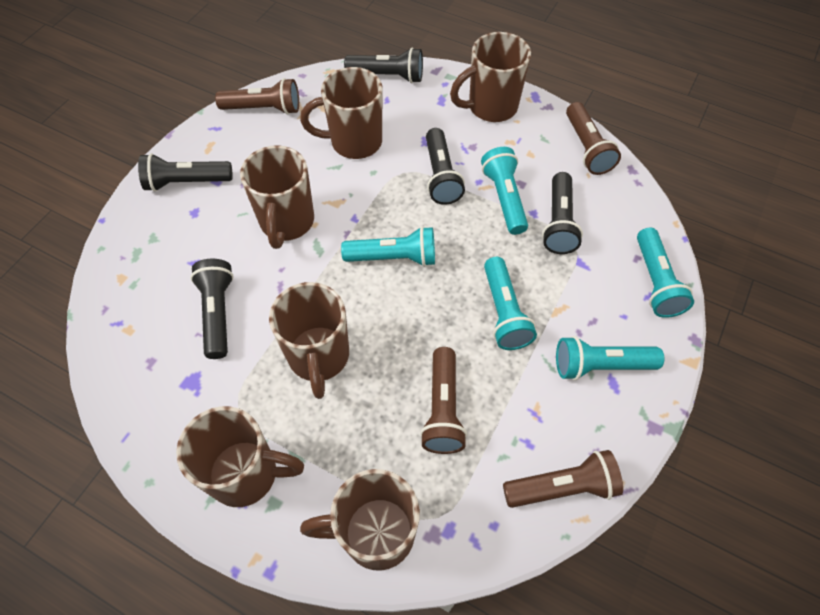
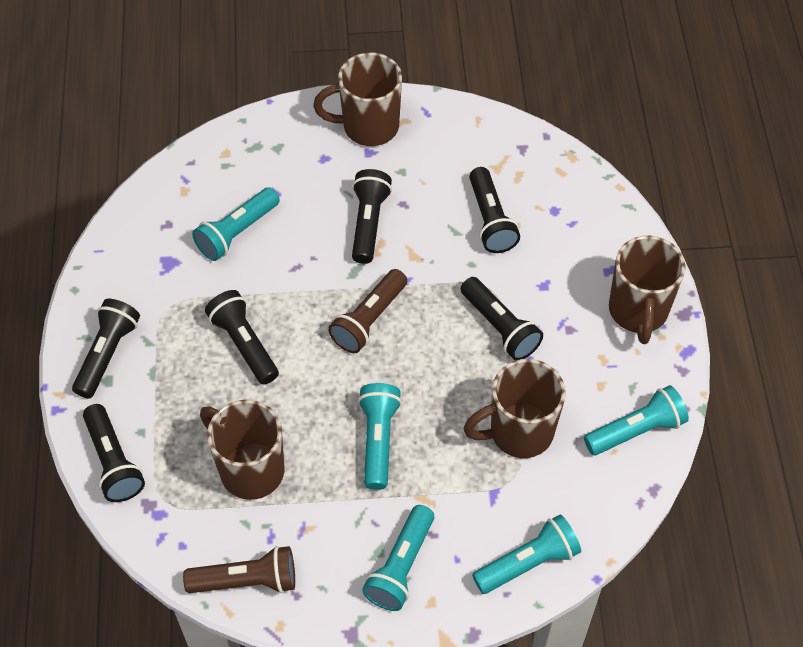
black flashlight: [138,153,233,192] [190,259,234,359] [344,47,423,83] [426,128,465,205] [542,172,583,254] = 5 -> [72,299,140,399] [83,404,145,502] [205,290,279,385] [352,169,392,264] [461,277,543,360] [469,167,520,253] = 6
brown flashlight: [215,78,299,115] [420,347,467,454] [503,450,623,508] [566,102,621,175] = 4 -> [183,546,295,593] [328,269,407,353] = 2
brown mug: [176,406,304,507] [240,145,314,249] [269,282,349,399] [300,67,382,159] [300,469,420,571] [450,32,531,122] = 6 -> [200,400,284,500] [313,53,402,146] [464,359,566,458] [609,236,686,344] = 4

